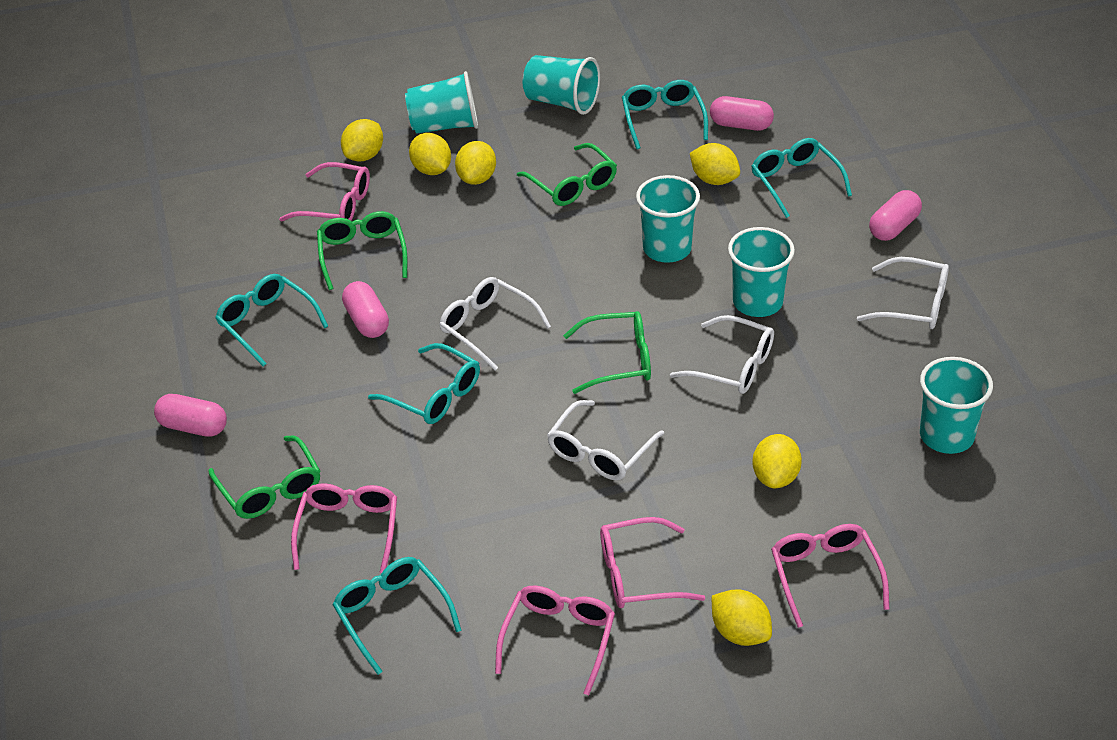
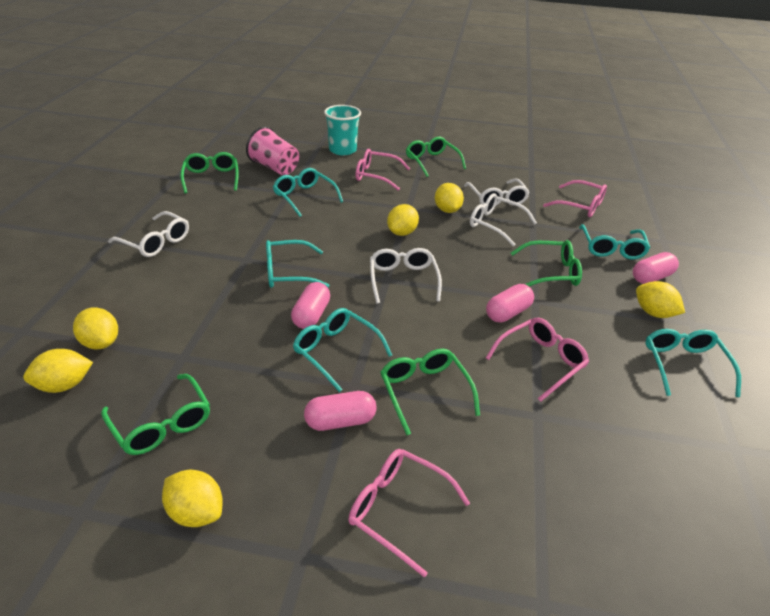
green glasses: [208,435,320,519] [317,211,407,290] [517,143,617,206] [563,311,651,394] = 4 -> [101,374,210,455] [180,152,239,193] [380,348,480,435] [406,137,466,177] [511,240,582,286] = 5
pink cup: none = 0 -> [246,126,299,175] = 1
pink glasses: [279,162,370,221] [291,483,397,573] [495,585,615,695] [600,517,705,608] [771,524,889,628] = 5 -> [348,449,470,577] [356,149,410,191] [486,318,589,402] [543,180,607,217] = 4
turquoise cup: [405,71,478,134] [523,55,600,115] [636,175,700,263] [728,227,795,317] [920,357,993,454] = 5 -> [324,105,361,155] = 1

